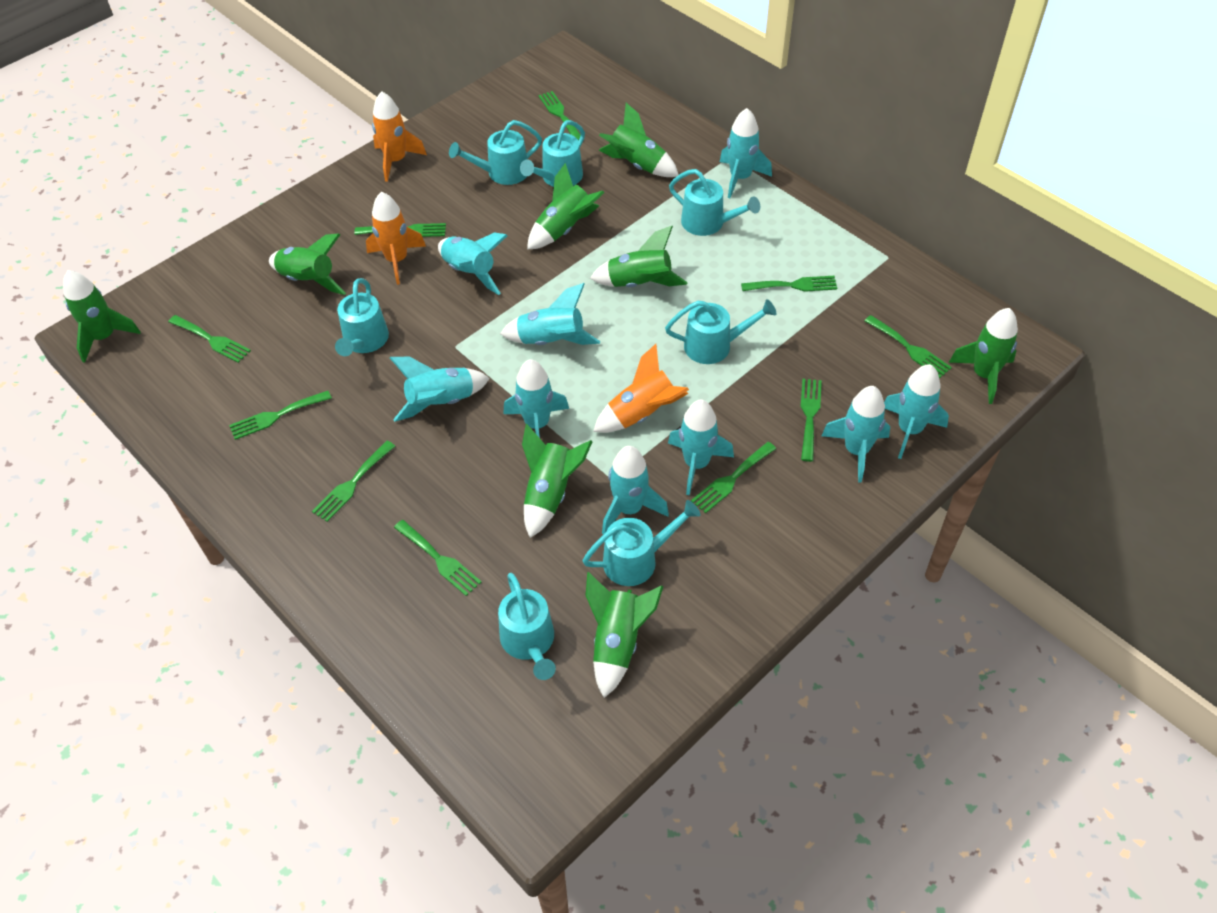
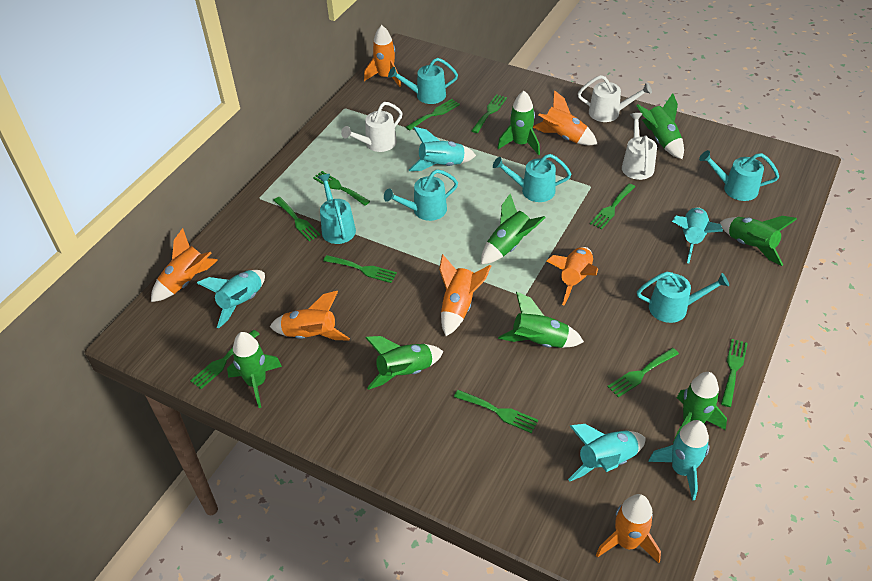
orange rocket: [366,192,426,285] [372,91,427,182] [593,344,689,433] = 3 -> [151,228,218,302] [270,291,350,340] [364,25,401,87] [439,254,491,336] [533,90,597,145] [546,247,598,306] [596,494,661,563] = 7
turquoise rocket: [390,357,490,421] [438,232,508,295] [500,283,600,345] [503,359,569,438] [602,446,669,534] [668,400,734,496] [720,108,772,198] [821,386,890,483] [884,364,949,459] = 9 -> [197,270,265,329] [409,127,476,171] [568,424,646,482] [648,420,709,501] [672,207,723,263] = 5
turquoise watering can: [335,278,389,356] [449,120,542,185] [498,573,556,680] [520,120,585,187] [582,500,701,586] [665,299,776,364] [669,169,760,236] = 7 -> [318,174,356,244] [384,169,458,221] [388,58,458,104] [493,154,572,202] [637,272,729,323] [699,150,779,201] = 6
white watering can: none = 0 -> [341,102,403,152] [578,75,652,122] [622,113,657,180] = 3

